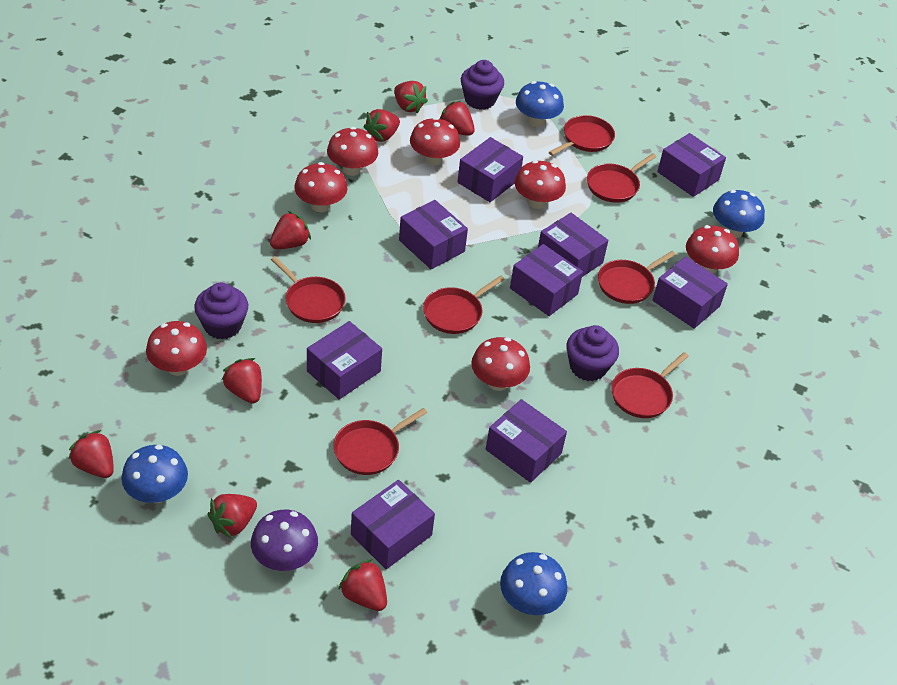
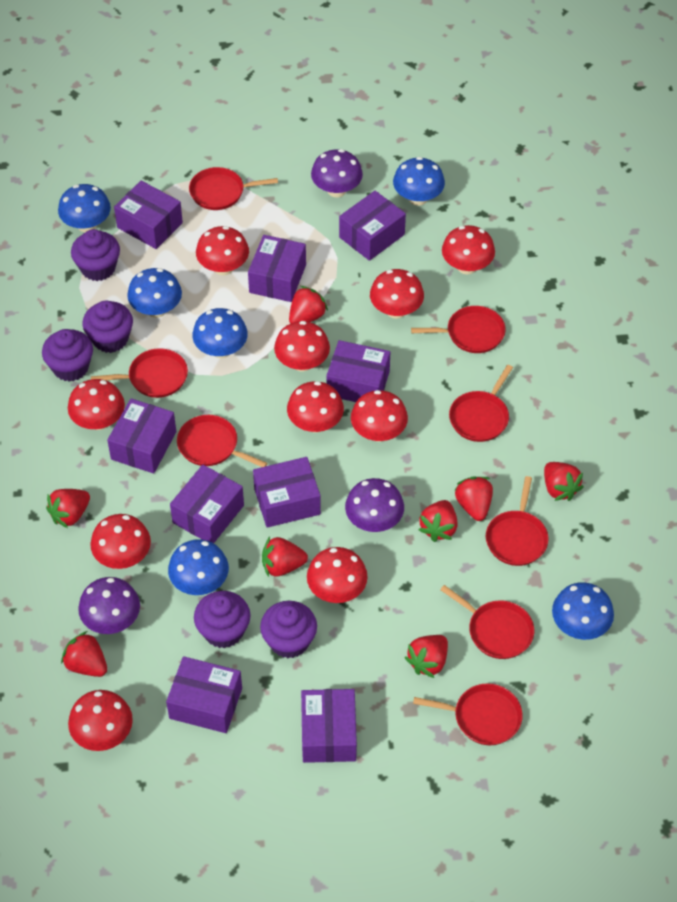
blue mushroom: [121,445,188,503] [500,552,567,615] [516,81,564,127] [713,190,765,238] = 4 -> [58,184,111,232] [127,268,182,318] [168,539,229,595] [192,308,248,358] [393,157,445,206] [552,582,614,640] = 6
purple cupcake: [194,283,248,339] [461,60,504,110] [566,325,619,381] = 3 -> [42,329,93,382] [71,229,120,281] [82,301,133,353] [194,591,251,648] [260,601,317,658] = 5
purple mushroom: [251,510,318,571] = 1 -> [78,577,140,634] [311,149,363,197] [345,478,404,532] = 3
red mushroom: [146,321,207,376] [294,162,348,212] [327,127,378,176] [410,117,460,166] [471,337,530,391] [515,160,566,209] [686,225,739,274] = 7 -> [68,379,125,430] [68,690,133,751] [91,514,151,569] [196,226,249,275] [274,321,330,372] [287,381,344,433] [307,547,368,603] [351,390,408,442] [370,269,424,319] [442,225,495,274] = 10
red pan: [271,256,346,323] [333,408,427,475] [423,276,505,334] [549,115,615,156] [587,153,656,203] [598,251,676,304] [611,352,689,418] = 7 -> [91,348,188,398] [177,415,268,467] [189,167,278,210] [411,306,506,353] [413,683,523,745] [440,585,534,659] [449,365,513,442] [486,476,549,566] = 8

